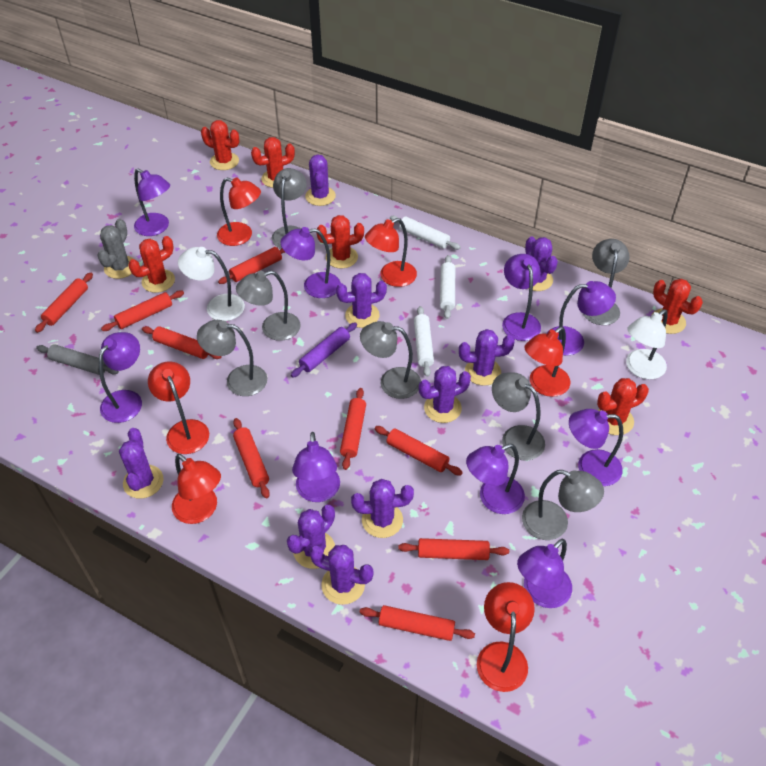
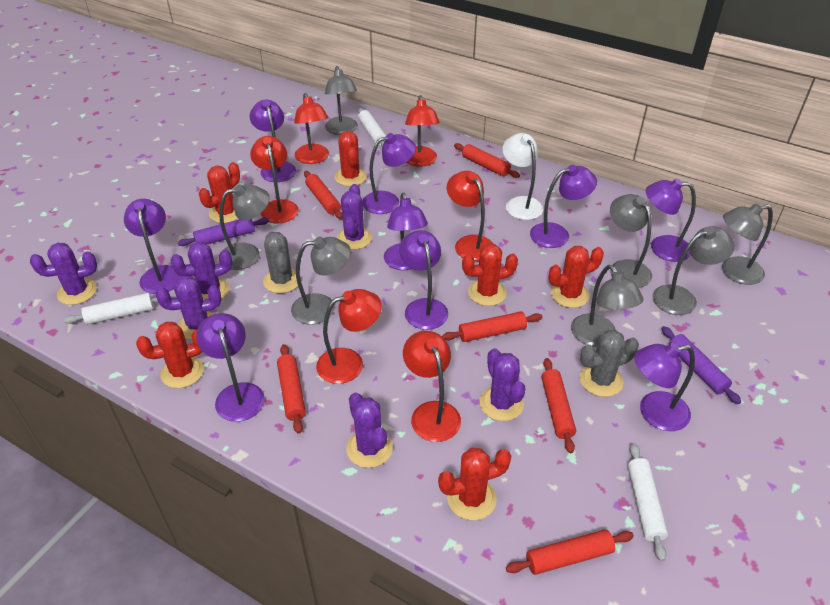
grey cactus: [97,218,135,279] = 1 -> [263,231,301,293] [580,330,639,397] = 2
grey rolling pin: [36,344,119,375] = 1 -> none = 0
purple cactus: [119,428,164,499] [287,505,335,569] [305,154,336,206] [309,545,374,605] [336,273,387,328] [351,479,414,538] [419,366,471,423] [459,329,515,386] [525,237,558,291] = 9 -> [30,243,97,305] [156,275,221,340] [170,242,232,300] [337,184,372,250] [346,393,393,468] [480,348,526,421] = 6
purple rolling pin: [291,322,357,378] = 1 -> [178,218,269,246] [661,326,741,404] = 2
red rolling pin: [35,273,93,333] [101,291,184,331] [142,326,222,359] [218,247,285,284] [233,418,270,498] [340,388,366,470] [360,605,475,641] [375,426,463,475] [398,538,509,560] = 9 -> [277,344,306,434] [304,171,343,219] [442,312,542,342] [454,143,520,178] [506,530,634,575] [541,358,576,453] = 6
white lamp: [178,247,245,321] [626,309,668,379] = 2 -> [502,133,544,220] = 1

